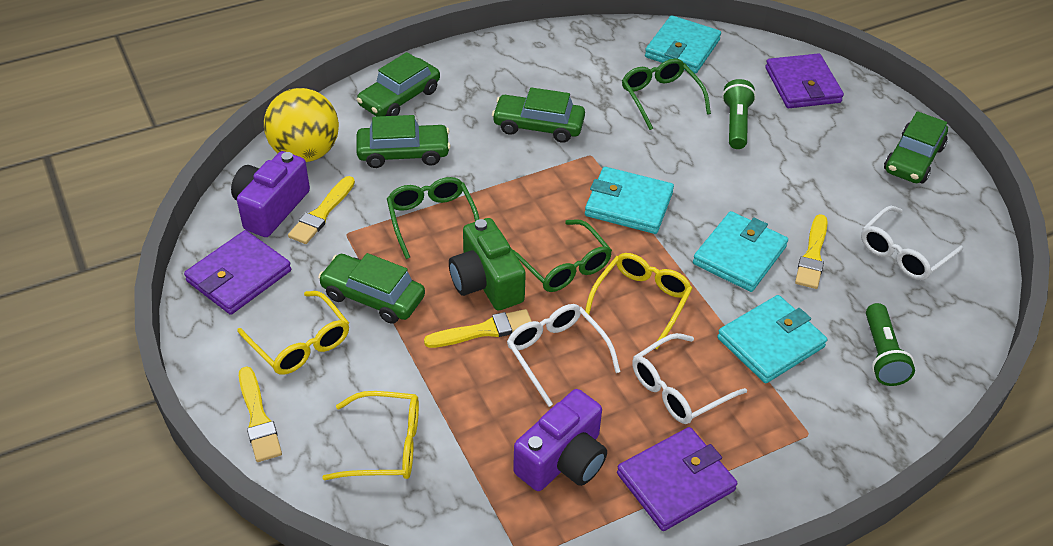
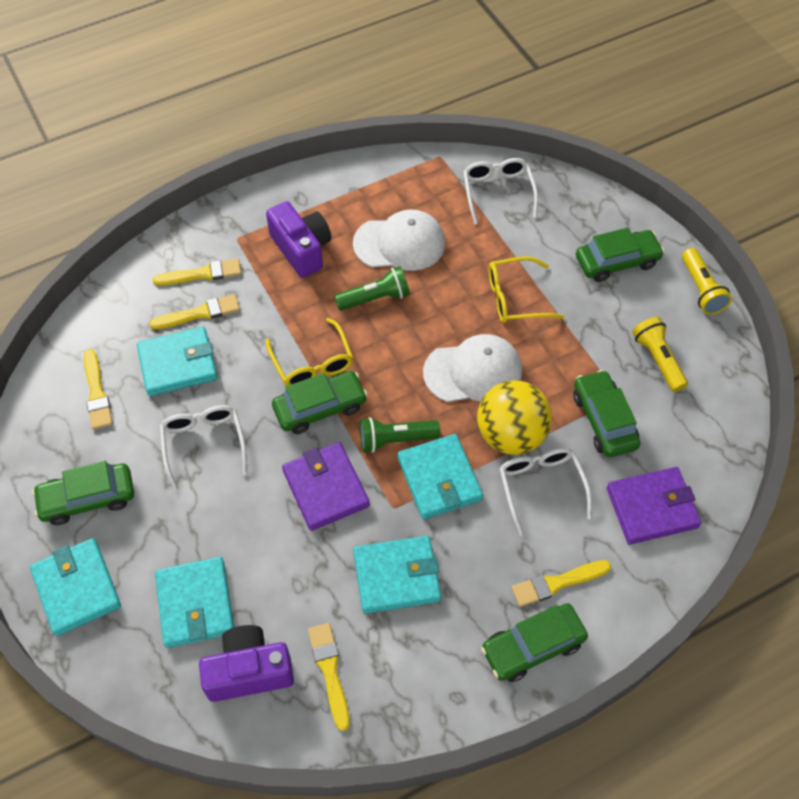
green camera: [449,218,526,310] = 1 -> none = 0
green glasses: [387,177,479,259] [512,219,612,292] [622,58,711,130] = 3 -> none = 0
purple wallet: [184,230,291,315] [617,427,737,531] [765,53,844,108] = 3 -> [282,442,370,531] [607,467,702,545] = 2
turquoise wallet: [585,167,674,234] [645,15,721,74] [693,211,788,292] [717,295,827,383] = 4 -> [30,538,121,636] [137,327,218,396] [155,557,234,648] [353,536,441,614] [398,434,483,519] = 5
white cap: none = 0 -> [353,209,445,271] [423,334,522,402] = 2
yellow brush: [239,366,282,462] [288,176,355,244] [424,309,532,348] [795,214,828,289] = 4 -> [84,349,113,430] [150,294,240,329] [153,259,241,286] [308,623,350,731] [511,560,611,607] = 5
yellow flashlight: none = 0 -> [632,317,688,392] [682,248,732,315] = 2
yellow glasses: [237,291,349,375] [322,391,419,480] [585,253,693,349] = 3 -> [266,318,353,386] [489,256,565,323] = 2

